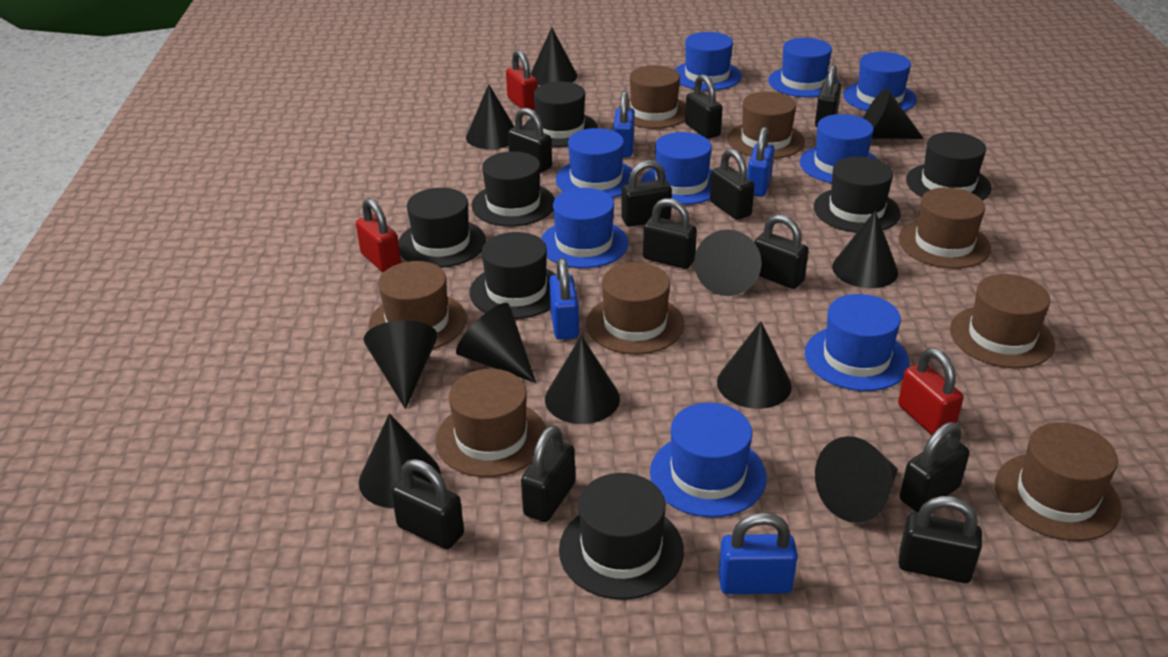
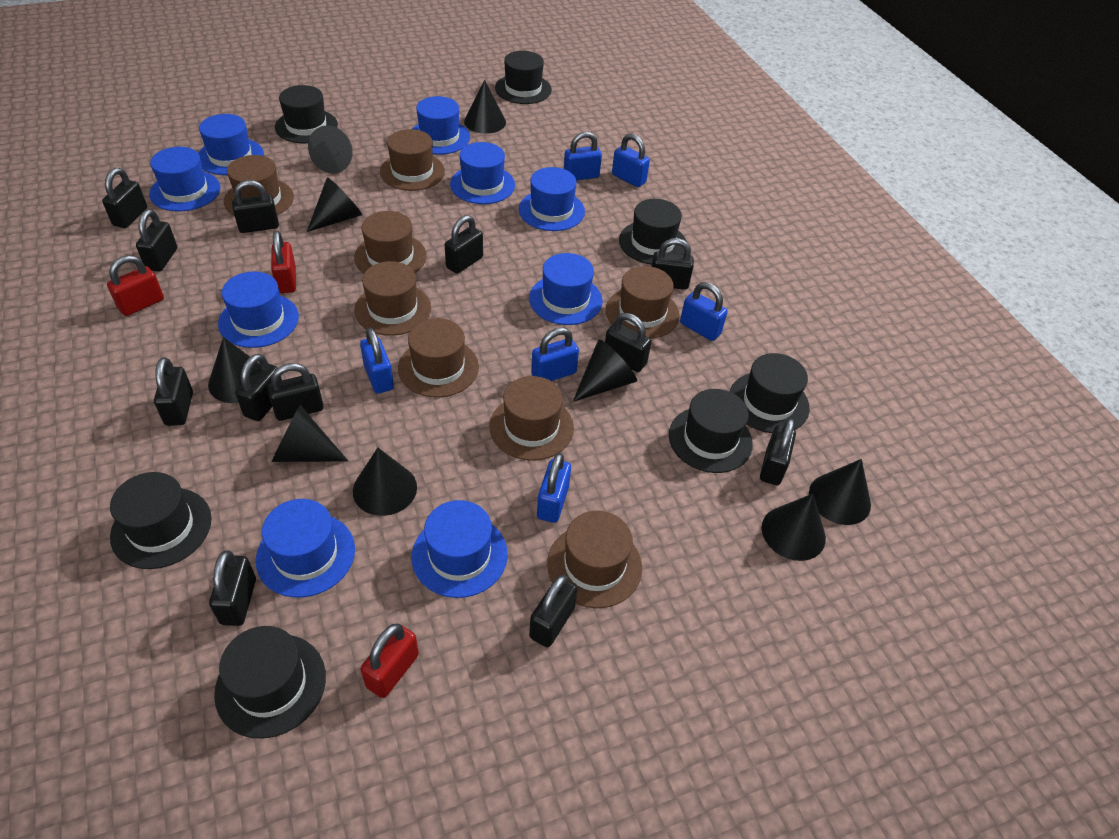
black cone: [359,413,441,508] [364,320,438,409] [456,303,536,383] [466,84,515,149] [531,27,577,86] [545,336,620,424] [694,230,762,296] [717,321,792,409] [815,436,898,523] [832,210,898,288] [864,89,924,139] = 11 -> [208,337,259,403] [272,405,348,462] [307,177,362,232] [308,125,352,174] [353,448,417,516] [464,80,506,134] [573,339,637,402] [762,494,826,561] [809,459,871,525] = 9
black padlock: [391,459,464,549] [508,108,552,173] [521,425,575,522] [621,160,672,227] [643,198,697,269] [685,74,723,139] [710,149,755,220] [754,214,809,289] [815,65,841,127] [899,496,982,583] [900,422,970,513] = 11 -> [102,168,147,228] [136,209,177,272] [154,357,193,426] [209,551,256,626] [232,180,279,233] [236,354,282,421] [267,363,324,421] [445,215,483,274] [529,575,578,647] [605,313,651,372] [651,238,694,290] [760,418,796,485] = 12
blue padlock: [549,258,579,340] [613,91,635,157] [719,513,798,594] [747,127,775,197] = 4 -> [360,328,394,394] [531,327,579,381] [537,453,571,523] [564,132,602,180] [612,134,650,187] [680,282,728,341] = 6

